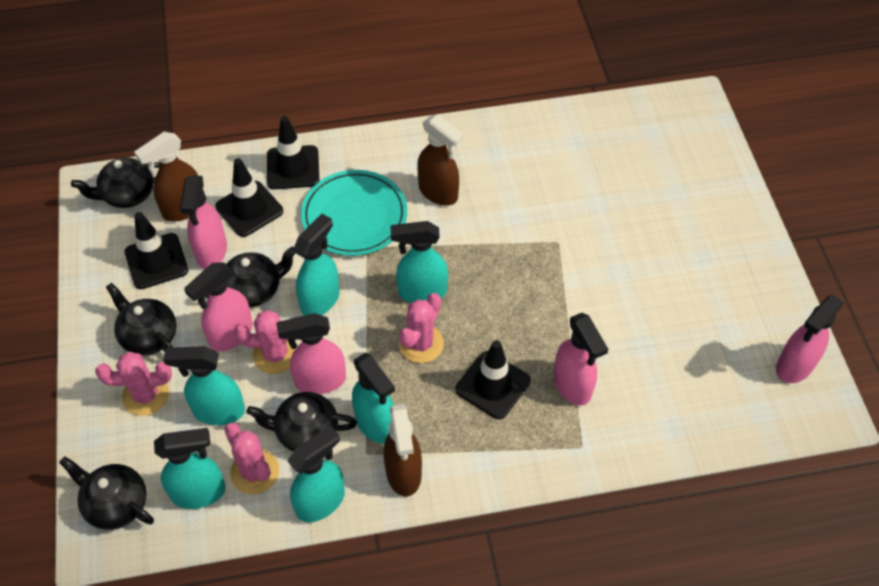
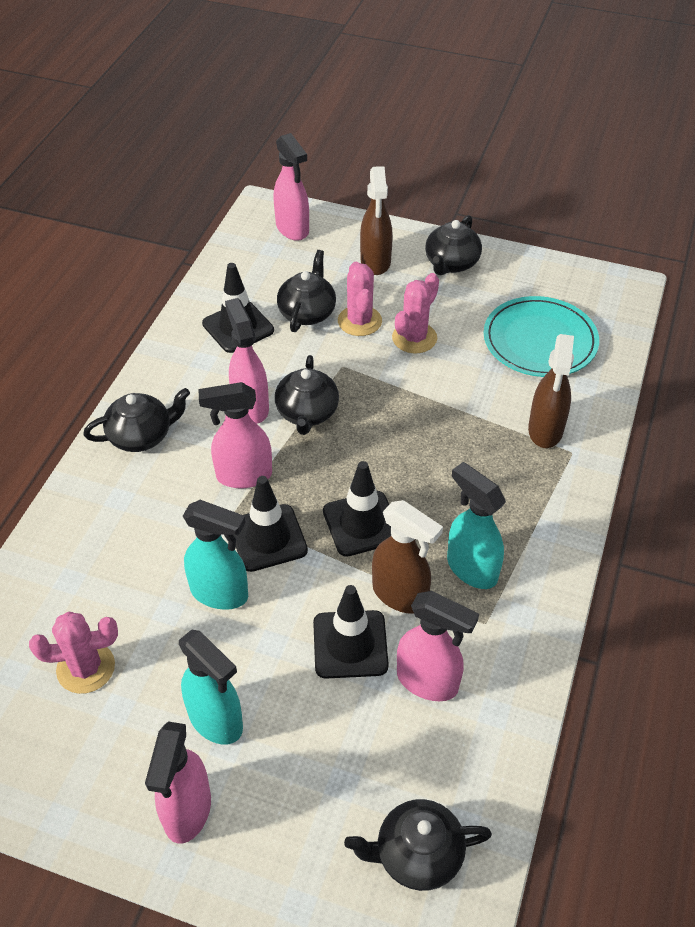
pink cactus: [95,352,172,416] [224,423,279,494] [235,310,296,374] [398,293,444,363] = 4 -> [29,612,118,694] [338,262,382,336] [392,273,439,353] = 3
turquoise spray bottle: [154,428,226,509] [163,346,245,425] [287,426,345,522] [293,214,340,316] [352,353,395,444] [390,221,448,303] = 6 -> [179,630,243,745] [183,500,248,610] [447,462,506,589] = 3

